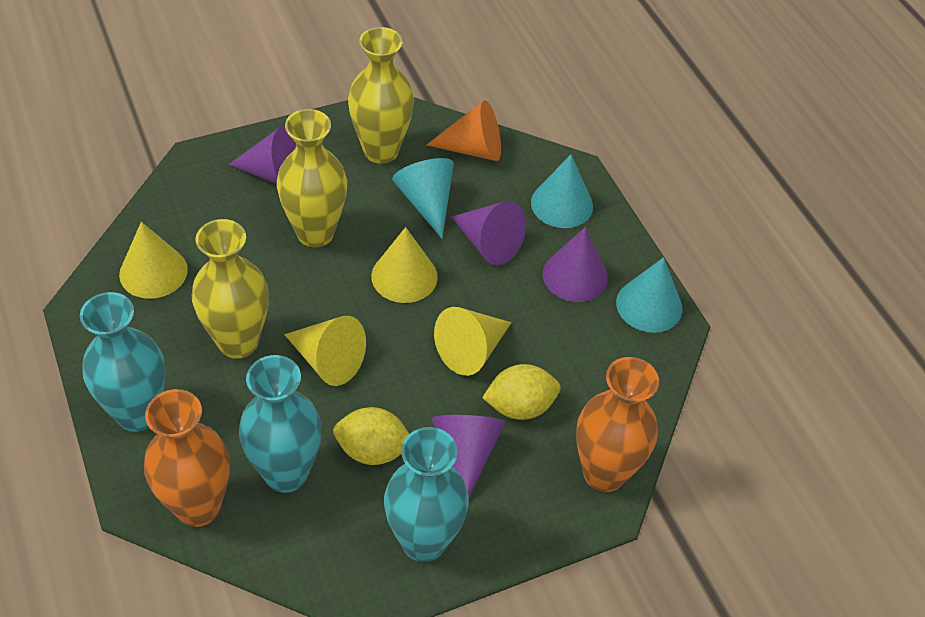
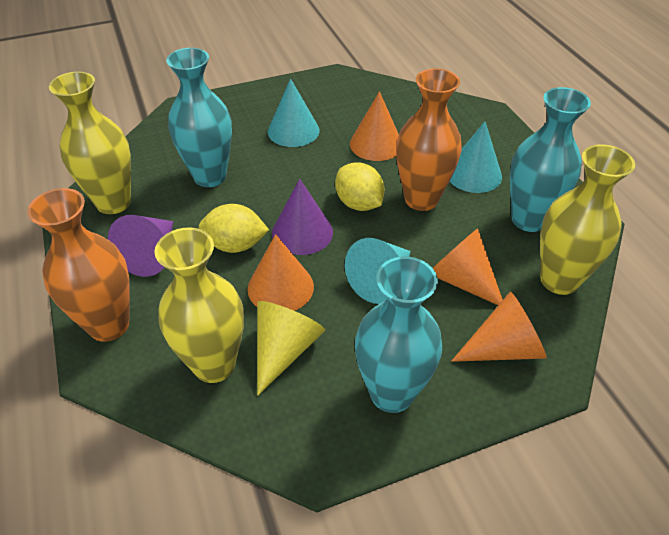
orange cone: [426,100,501,161] = 1 -> [248,234,314,311] [350,91,399,161] [433,228,503,305] [451,292,547,362] = 4
purple cone: [228,126,297,184] [432,415,506,496] [451,201,526,266] [543,227,608,302] = 4 -> [108,215,173,277] [272,179,333,255] = 2
yellow cone: [119,222,188,299] [284,316,366,386] [371,227,438,303] [434,307,512,376] = 4 -> [257,301,325,395] = 1

